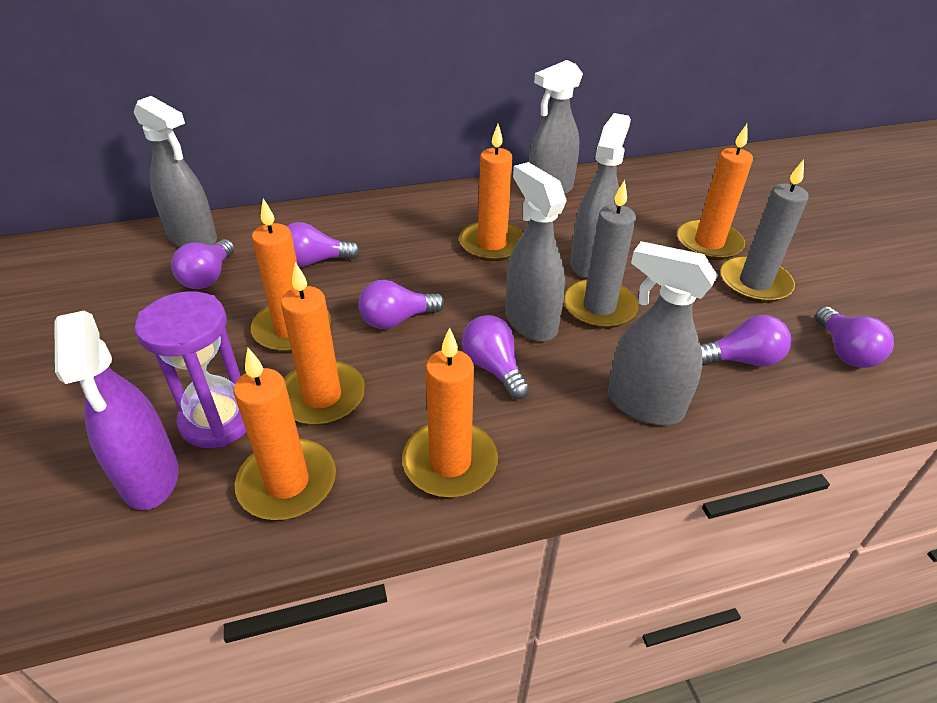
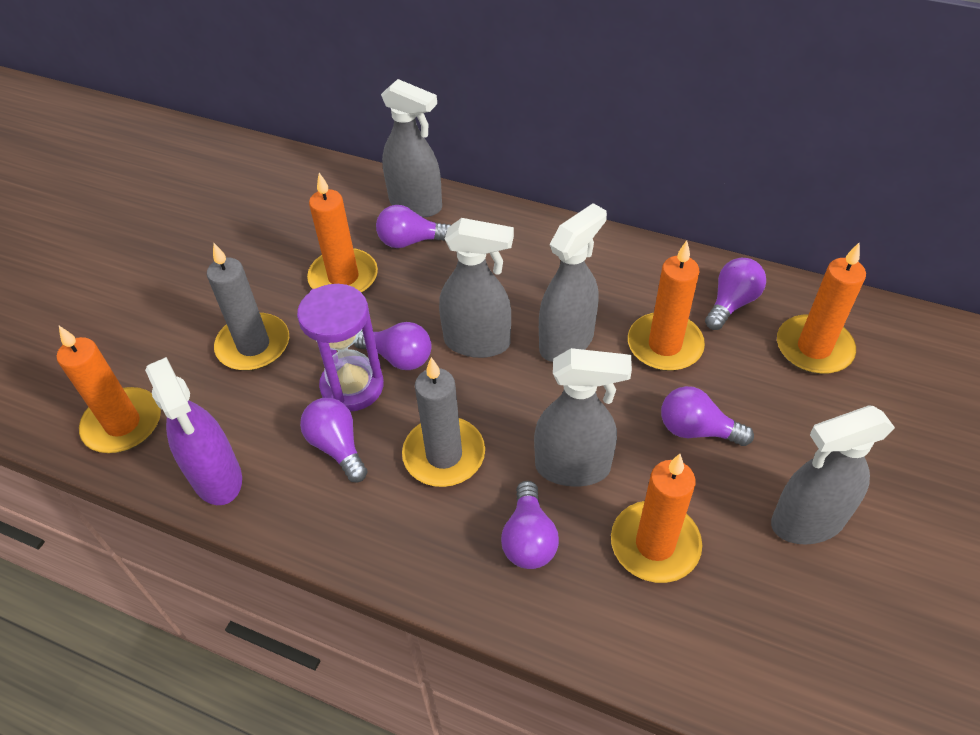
orange candle: [233,348,336,520] [251,198,331,352] [281,262,365,425] [402,327,498,497] [459,124,523,261] [677,124,753,260] = 6 -> [57,326,161,453] [307,173,378,293] [611,454,702,583] [628,241,705,371] [777,243,866,374] = 5

